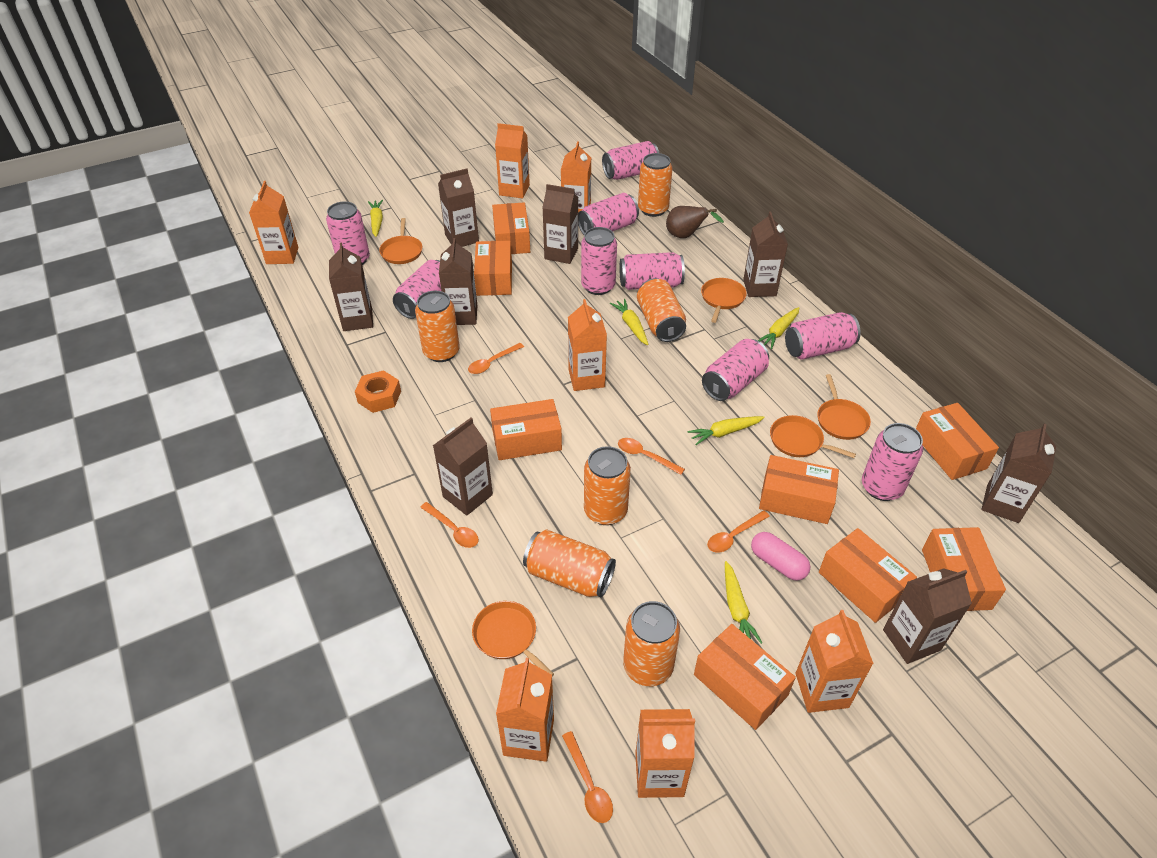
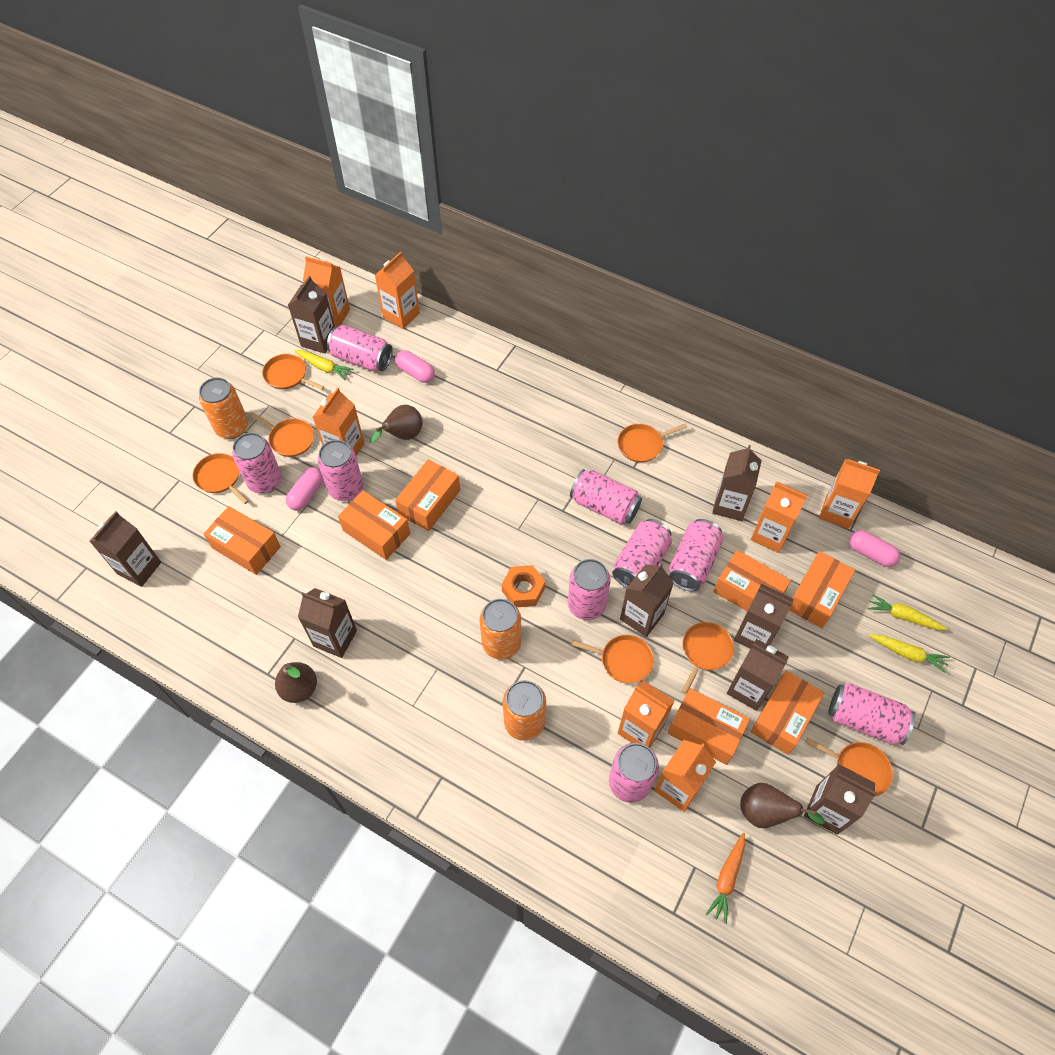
brown pear: [666,206,724,238] = 1 -> [275,662,317,703] [370,405,423,443] [740,783,825,828] = 3
orange box: [474,241,512,296] [490,399,562,460] [492,202,530,254] [694,624,796,730] [759,455,839,524] [819,528,917,623] [916,403,999,480] [922,527,1006,611] = 8 -> [204,506,281,575] [338,490,410,560] [395,459,460,531] [668,688,750,765] [713,550,791,611] [750,670,824,755] [789,551,855,628] = 7
orange can: [415,291,460,362] [523,530,616,598] [584,446,631,525] [623,601,680,686] [637,278,686,342] [638,153,673,217] = 6 -> [199,377,248,439] [479,599,521,660] [503,680,546,741] = 3
orange carrot: none = 0 -> [706,833,745,924] = 1
orange pan: [379,218,422,264] [472,601,554,676] [701,278,747,323] [770,415,856,458] [817,374,871,440] = 5 -> [193,453,249,504] [250,412,314,457] [262,354,324,390] [571,635,654,683] [618,423,687,463] [682,622,734,694] [805,738,893,797] = 7
orange spoon: [420,502,479,548] [468,343,524,374] [562,731,613,823] [618,438,685,475] [707,510,770,553] = 5 -> none = 0
pink capsule: [751,532,810,581] = 1 -> [286,467,323,511] [395,350,435,383] [849,530,900,567] = 3
yellow carrot: [368,200,383,237] [610,299,649,345] [688,416,765,445] [725,561,762,644] [758,307,799,349] = 5 -> [294,350,354,381] [868,594,948,630] [868,634,950,673] = 3

